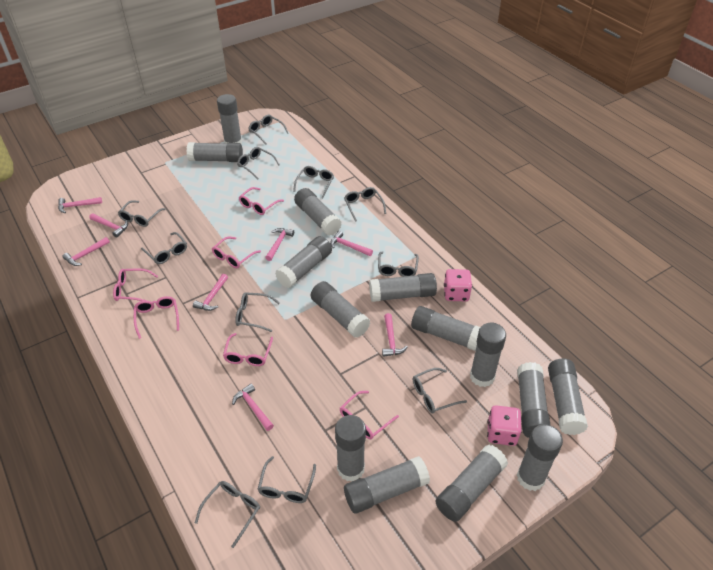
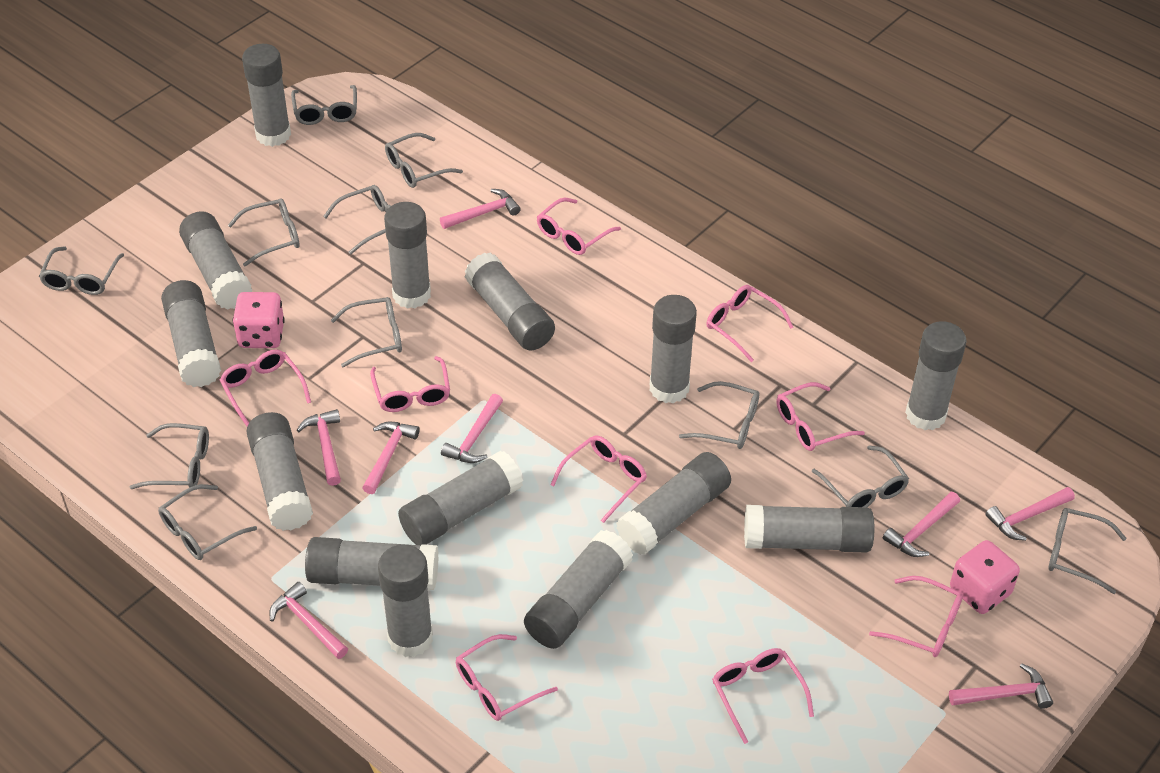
pink glasses: [113,269,158,301] [134,296,179,339] [212,237,261,268] [223,333,273,366] [239,187,284,215] [340,391,399,439] = 6 -> [220,349,311,426] [370,356,450,412] [456,634,558,721] [537,198,621,255] [550,436,647,523] [706,285,793,362] [712,648,814,744] [776,382,865,451] [869,576,963,657] = 9

